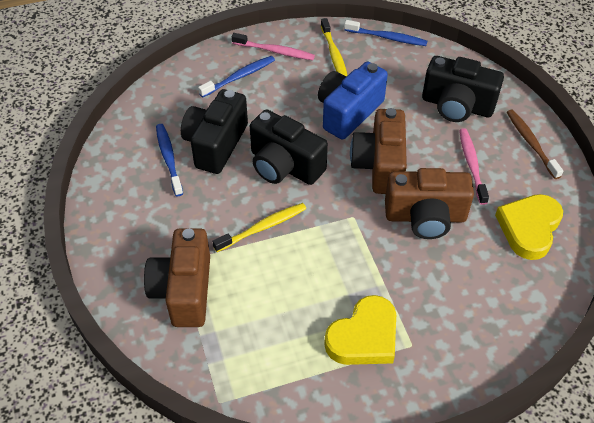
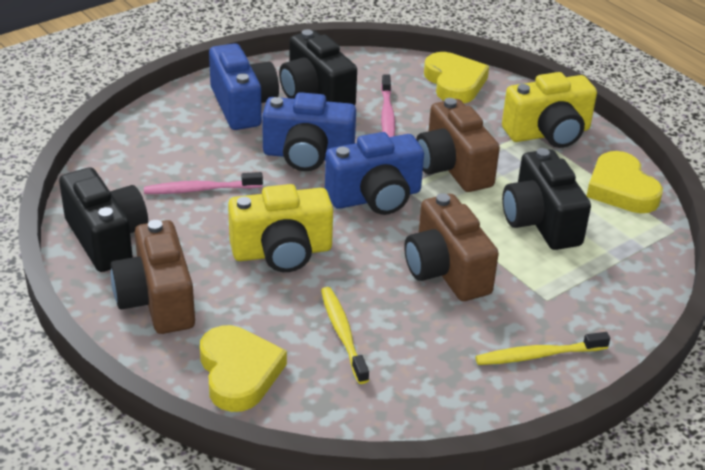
blue camera: [318,61,388,140] = 1 -> [209,43,279,130] [262,92,356,171] [325,132,424,215] = 3
blue toothbrush: [156,124,183,196] [198,56,275,97] [344,20,427,46] = 3 -> none = 0
brown toothbrush: [507,110,563,179] = 1 -> none = 0
yellow camera: none = 0 -> [228,184,333,272] [502,72,597,148] = 2
yellow heart: [324,295,396,365] [495,194,563,260] = 2 -> [200,325,287,412] [424,52,489,103] [587,151,663,213] = 3

